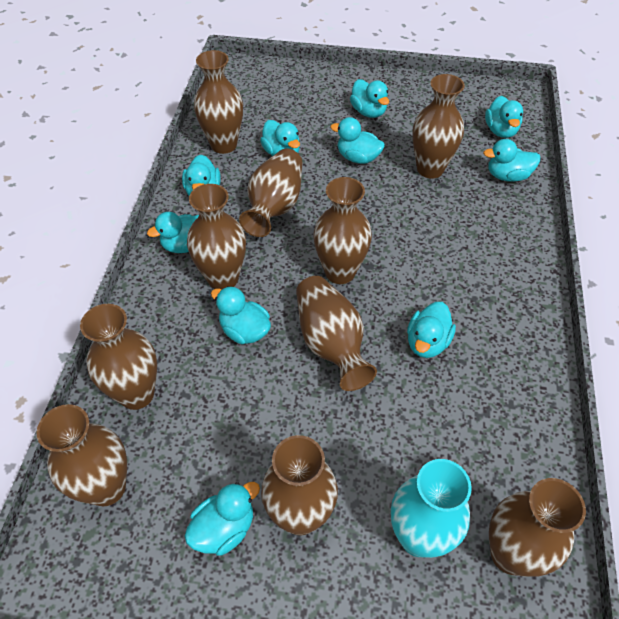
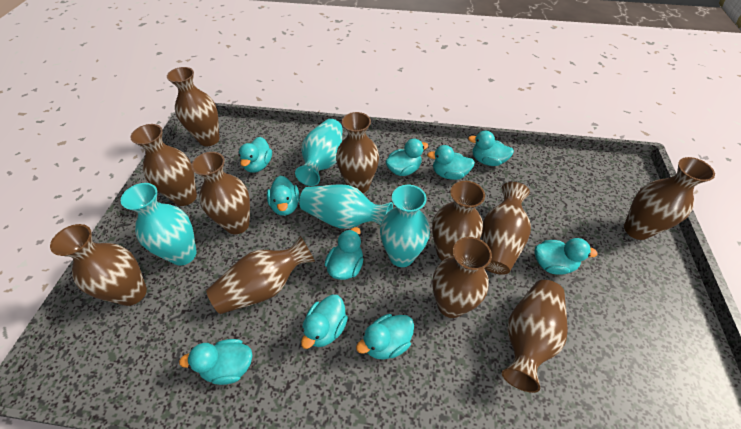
brown vase: [36,404,127,506] [80,304,157,410] [187,184,246,289] [194,50,243,154] [239,149,302,237] [261,435,338,535] [296,276,377,391] [313,177,372,284] [412,74,465,179] [489,478,586,577] = 10 -> [50,224,147,306] [130,124,197,206] [167,67,220,146] [191,152,250,234] [206,236,315,314] [336,112,379,193] [432,181,485,261] [432,237,492,318] [482,182,531,275] [502,280,568,393] [624,157,715,240] = 11
turquoise vase: [391,459,472,558] = 1 -> [121,183,197,266] [295,119,343,186] [299,184,393,229] [380,185,430,267] = 4

